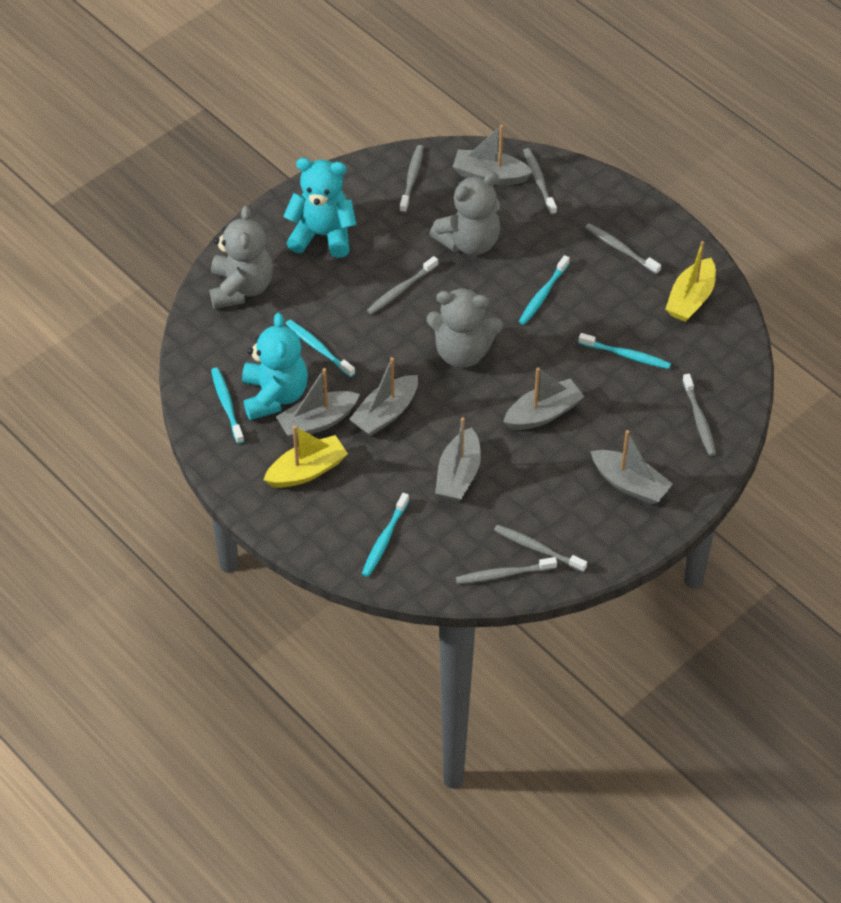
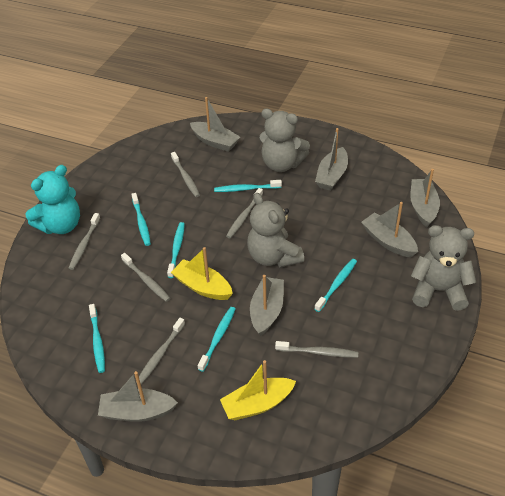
grey toothbrush: [367,256,438,314] [399,145,424,213] [456,557,557,584] [494,525,587,572] [523,148,557,215] [585,223,661,274] [682,374,716,456] = 7 -> [69,213,100,270] [121,253,171,302] [136,318,185,384] [171,152,200,197] [226,188,263,239] [275,341,358,358] = 6
turquoise teddy bear: [242,313,308,420] [283,158,357,258] = 2 -> [26,165,80,234] = 1
turquoise toothbrush: [211,368,244,444] [286,320,355,377] [362,493,409,577] [519,255,570,325] [578,333,671,369] = 5 -> [89,304,105,373] [131,193,151,246] [167,222,185,278] [198,307,236,372] [214,180,282,192] [315,259,357,312] = 6

